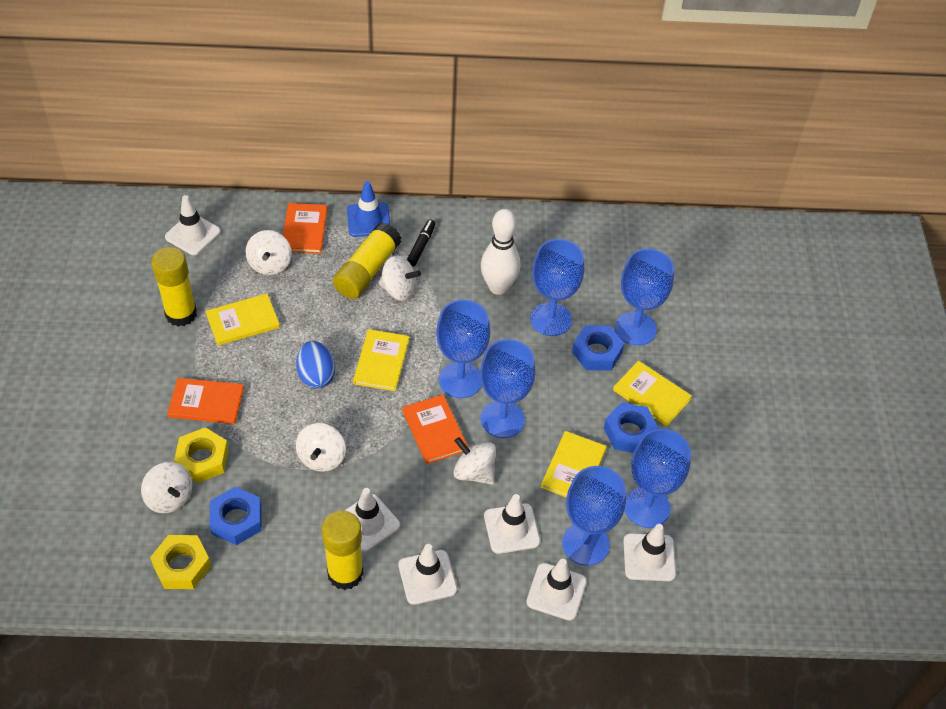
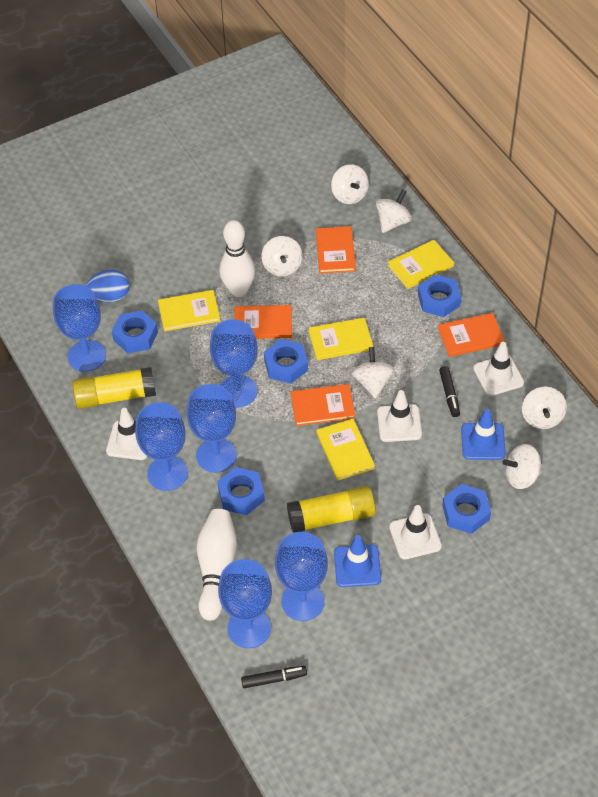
black marker: [407,219,436,267] = 1 -> [241,666,307,688] [439,366,460,417] = 2
blue nut: [209,487,261,545] [572,325,624,371] [604,402,659,453] = 3 -> [112,310,158,353] [217,467,265,515] [264,339,308,383] [418,274,461,317] [442,484,491,534] = 5
blue traffic cone: [347,181,390,237] = 1 -> [334,535,381,587] [461,409,506,460] = 2
orange book: [167,378,244,424] [283,203,327,254] [403,395,468,464] = 3 -> [234,305,292,339] [291,384,355,426] [316,226,356,274] [438,313,505,357] = 4
white bowling pin: [481,209,520,295] = 1 -> [197,509,237,621] [219,220,255,297] = 2
white spinning top: [141,462,192,513] [246,230,292,275] [296,423,346,472] [378,255,421,301] [453,437,496,485] = 5 -> [262,236,302,276] [331,164,369,204] [352,347,395,399] [376,189,412,233] [502,444,543,489] [522,387,567,429] = 6
white traffic cone: [165,195,221,255] [344,488,400,552] [398,544,457,605] [484,494,540,554] [526,559,587,621] [623,524,676,581] = 6 -> [106,408,147,460] [377,390,422,442] [389,505,442,560] [473,342,524,396] = 4
yellow glue stick: [151,247,197,327] [322,511,364,590] [333,222,401,299] = 3 -> [72,367,156,409] [287,486,376,533] = 2
yellow nut: [150,535,211,589] [174,427,229,483] = 2 -> none = 0

